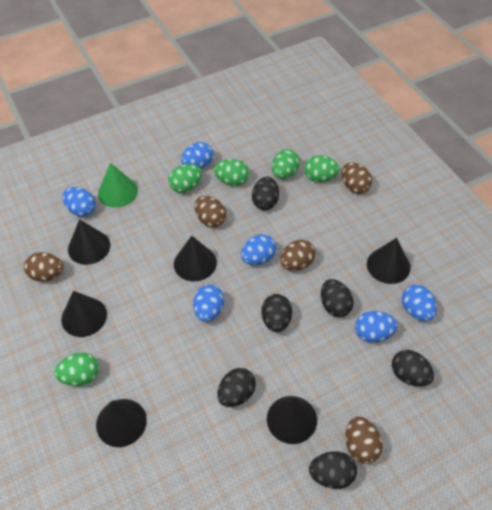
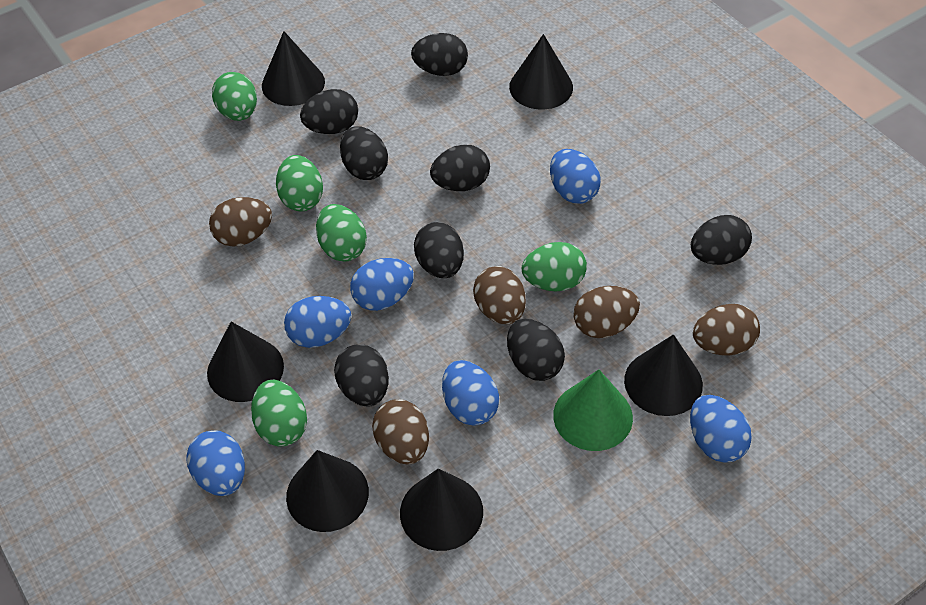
black egg: [217,368,256,407] [252,177,279,210] [262,294,292,332] [309,451,357,489] [321,279,354,317] [392,350,434,386] = 6 -> [300,89,358,134] [334,344,389,407] [340,126,388,180] [411,33,468,76] [414,222,464,278] [430,145,490,191] [507,319,565,381] [691,215,752,265] = 8

